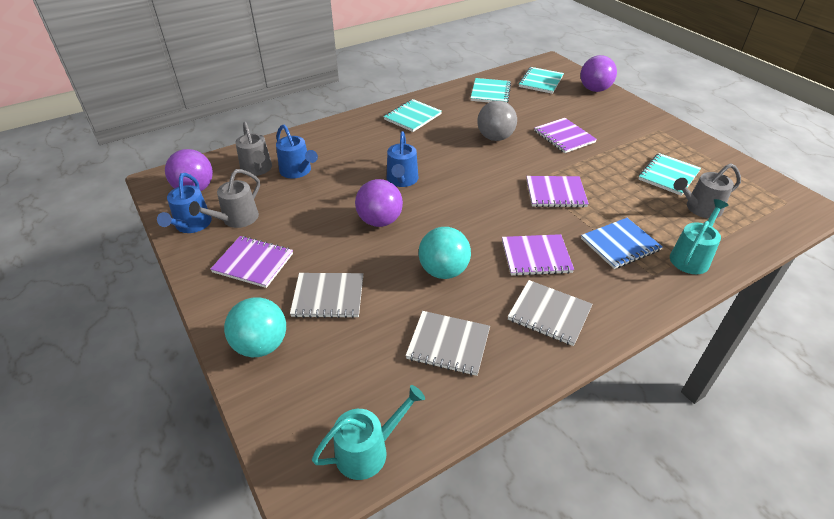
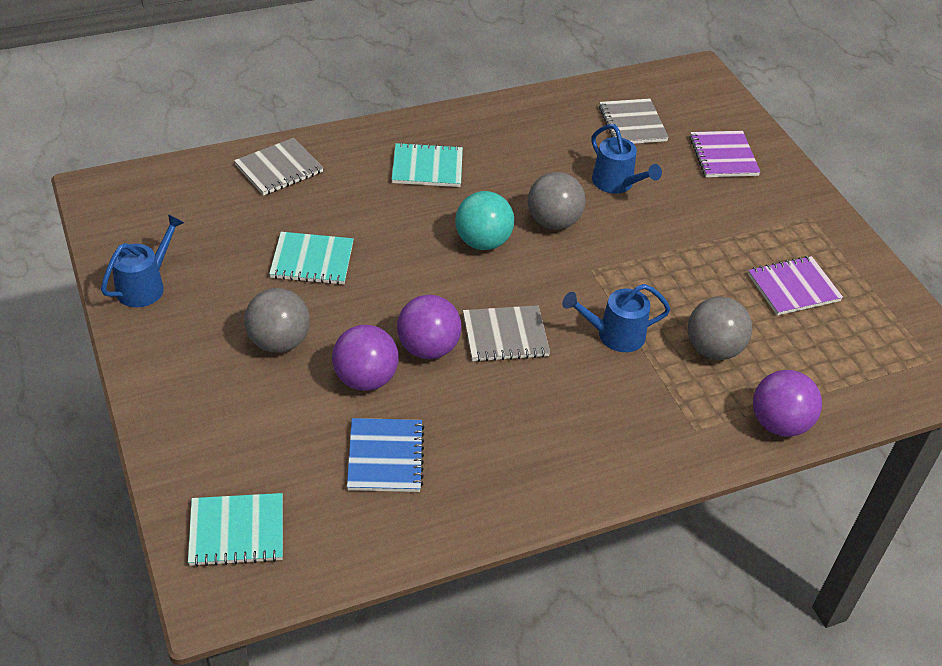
grey ball: [477,100,517,141] = 1 -> [244,288,310,353] [528,172,586,230] [688,297,752,360] = 3
grey watering can: [189,169,260,228] [235,122,272,176] [674,163,741,219] = 3 -> none = 0
purple notebook: [210,236,293,288] [502,234,574,276] [526,176,589,207] [534,118,597,153] = 4 -> [689,131,761,177] [748,256,843,315] = 2
turquoise ball: [224,297,286,357] [419,227,471,279] = 2 -> [455,191,514,250] = 1
turquoise notebook: [384,99,442,132] [471,78,511,102] [518,67,564,94] [639,153,701,196] = 4 -> [188,493,283,567] [269,232,354,285] [392,142,463,187] = 3
turquoise watering can: [312,385,425,480] [670,199,728,274] = 2 -> none = 0

